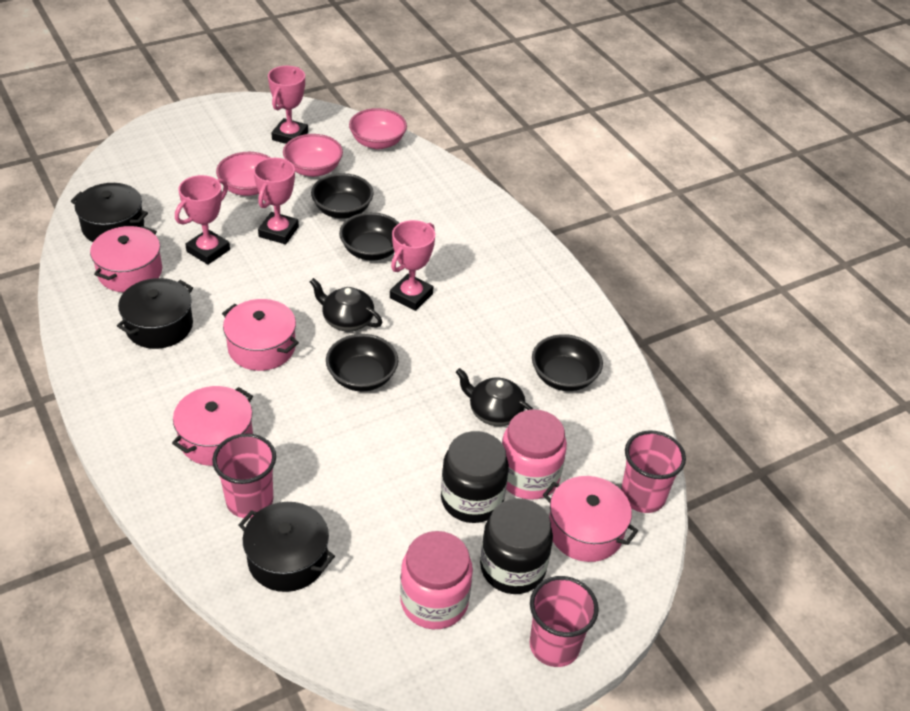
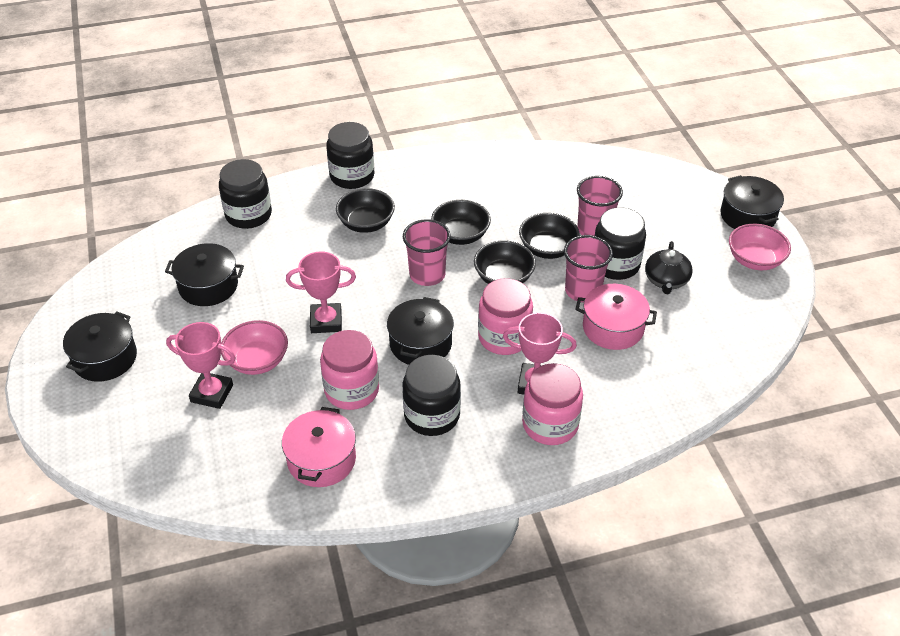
black jar: [441,431,509,523] [480,498,553,594] = 2 -> [219,159,272,229] [326,122,375,189] [403,355,461,436] [595,207,646,280] = 4
black pot: [71,183,148,242] [117,278,193,349] [238,502,335,592] = 3 -> [63,311,137,382] [165,243,244,306] [387,297,454,365] [721,175,784,229] = 4
black teapot: [310,278,382,332] [456,368,533,426] = 2 -> [645,241,693,294] = 1
pink bowl: [216,152,271,196] [283,134,343,177] [349,108,407,149] = 3 -> [221,320,288,375] [729,224,791,270] = 2
pink jar: [400,531,473,629] [502,409,567,500] = 2 -> [320,330,379,410] [478,278,533,355] [522,363,583,445] = 3
pink pot: [90,226,162,292] [172,386,253,466] [222,299,299,371] [543,476,638,562] = 4 -> [282,407,356,487] [575,284,657,350] = 2
pink trophy: [175,175,230,265] [253,158,299,244] [268,66,308,144] [390,220,435,311] = 4 -> [166,322,236,409] [286,251,356,333] [503,312,577,394] = 3

